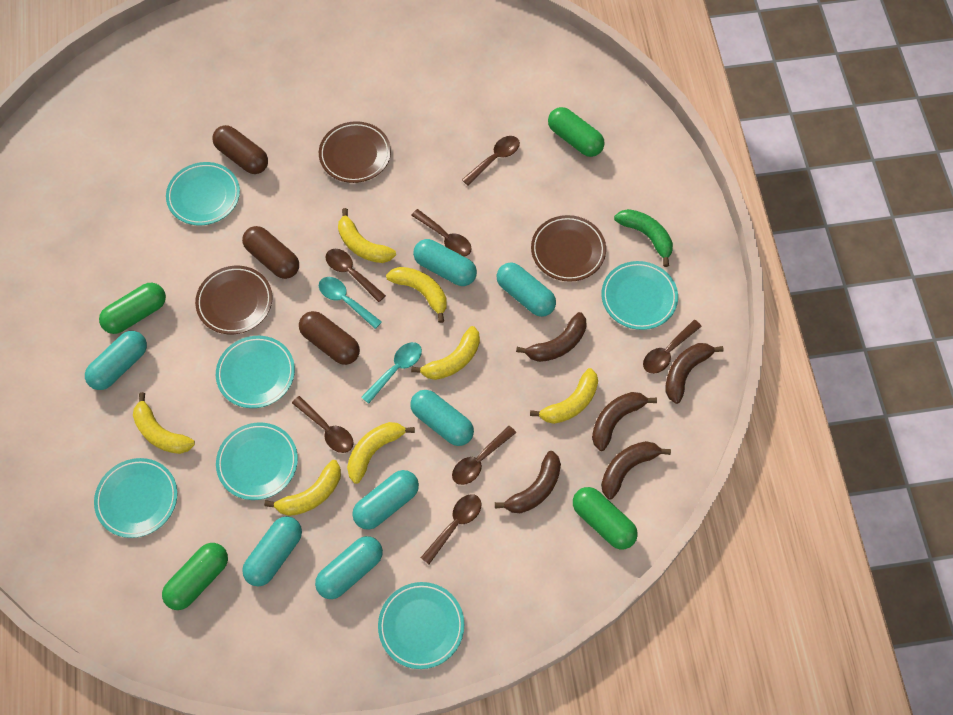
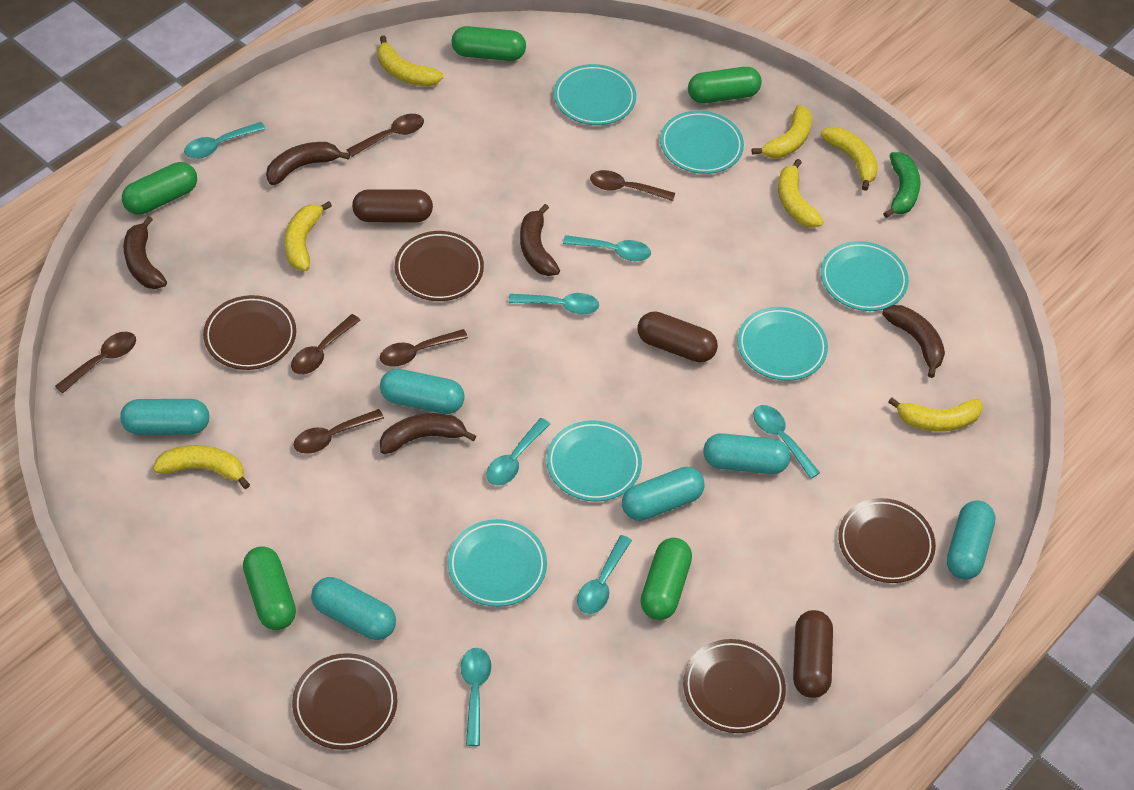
brown plate: [195,266,273,334] [319,121,391,183] [531,215,606,282] = 3 -> [203,295,296,370] [292,653,397,750] [395,231,484,301] [683,639,786,733] [838,498,936,583] = 5
brown spoon: [292,396,354,453] [326,249,386,302] [411,209,472,256] [421,494,481,564] [452,426,516,485] [462,136,520,186] [643,320,702,374] = 7 -> [55,332,136,394] [291,314,360,374] [293,409,384,454] [347,114,424,157] [380,329,468,367] [590,170,675,201] = 6
green capsule: [99,283,166,334] [162,543,228,610] [548,107,605,157] [573,487,638,549] = 4 -> [122,162,197,215] [243,546,296,630] [452,26,526,61] [641,538,692,620] [688,67,762,103] = 5
turquoise capsule: [85,331,147,390] [242,516,302,586] [315,536,383,599] [352,470,419,530] [410,390,474,446] [413,239,477,286] [497,262,556,317] = 7 -> [120,399,209,435] [311,577,396,640] [380,369,465,414] [622,467,704,521] [703,433,790,474] [947,500,996,580] = 6
turquoise spoon: [319,277,382,329] [361,342,422,404] = 2 -> [184,122,266,159] [461,648,491,746] [486,418,550,485] [508,293,599,315] [563,235,651,261] [577,535,632,614] [753,405,820,479] = 7

